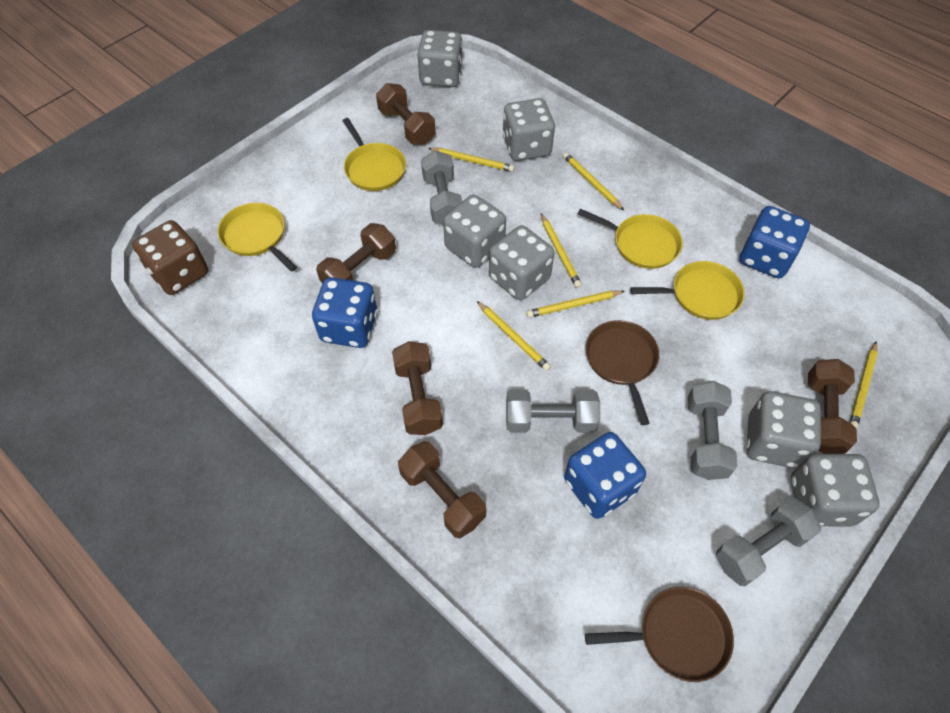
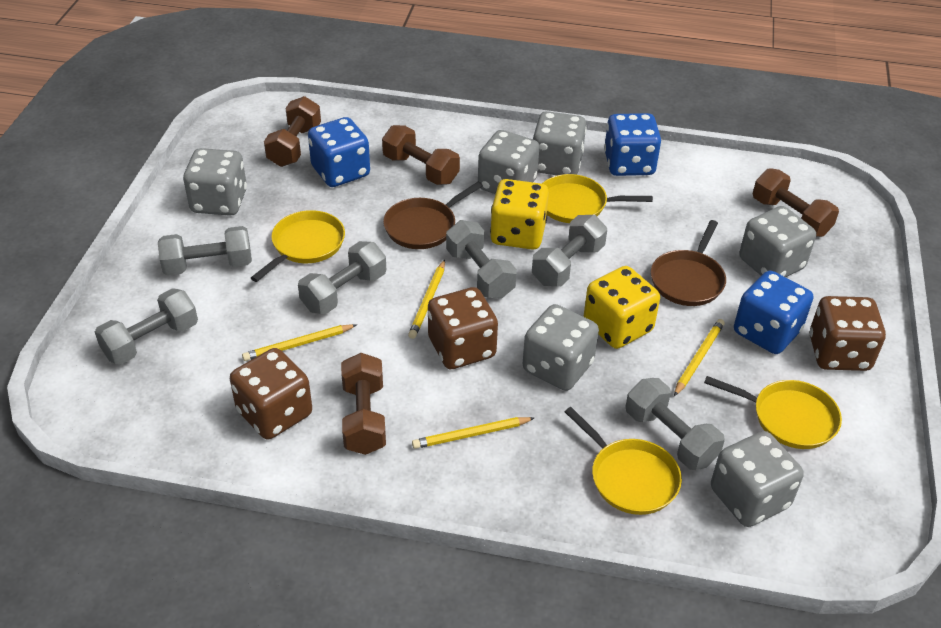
brown dice: [132,220,208,295] = 1 -> [230,348,312,440] [428,287,498,369] [810,296,886,371] = 3
brown dumbbell: [316,223,396,283] [376,83,436,144] [392,341,443,435] [398,441,486,538] [808,359,857,454] = 5 -> [264,96,321,167] [341,353,386,455] [382,125,460,185] [753,168,839,237] = 4
grey dumbbell: [421,150,462,224] [506,389,600,433] [687,381,737,480] [716,497,822,586] = 4 -> [95,288,198,365] [158,226,252,276] [298,241,386,314] [446,220,517,299] [532,215,607,286] [625,378,725,470] = 6
yellow dice: none = 0 -> [490,179,549,250] [584,266,660,349] = 2
yellow pencil: [428,148,515,172] [477,301,551,371] [526,290,625,318] [541,214,582,288] [563,152,624,210] [850,341,878,428] = 6 -> [242,324,356,361] [408,260,445,339] [412,417,534,449] [674,319,725,396] = 4

